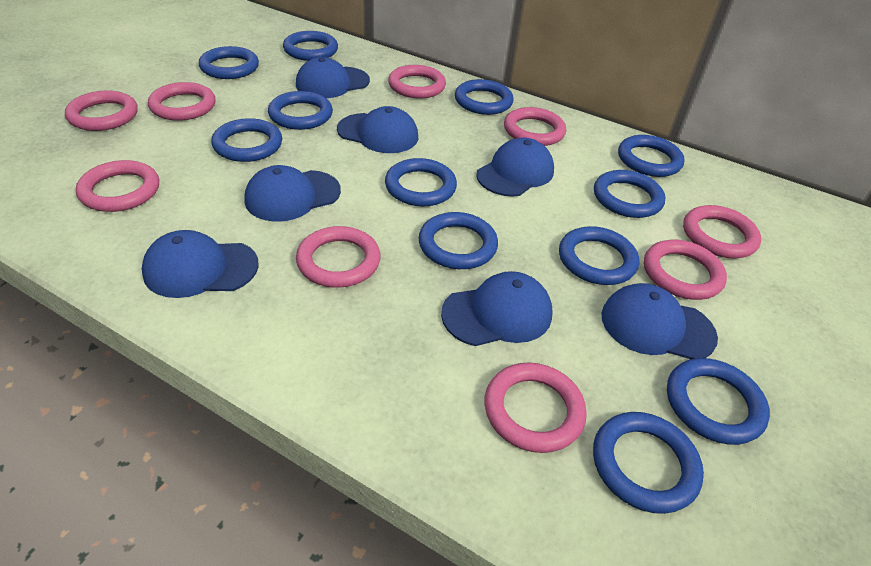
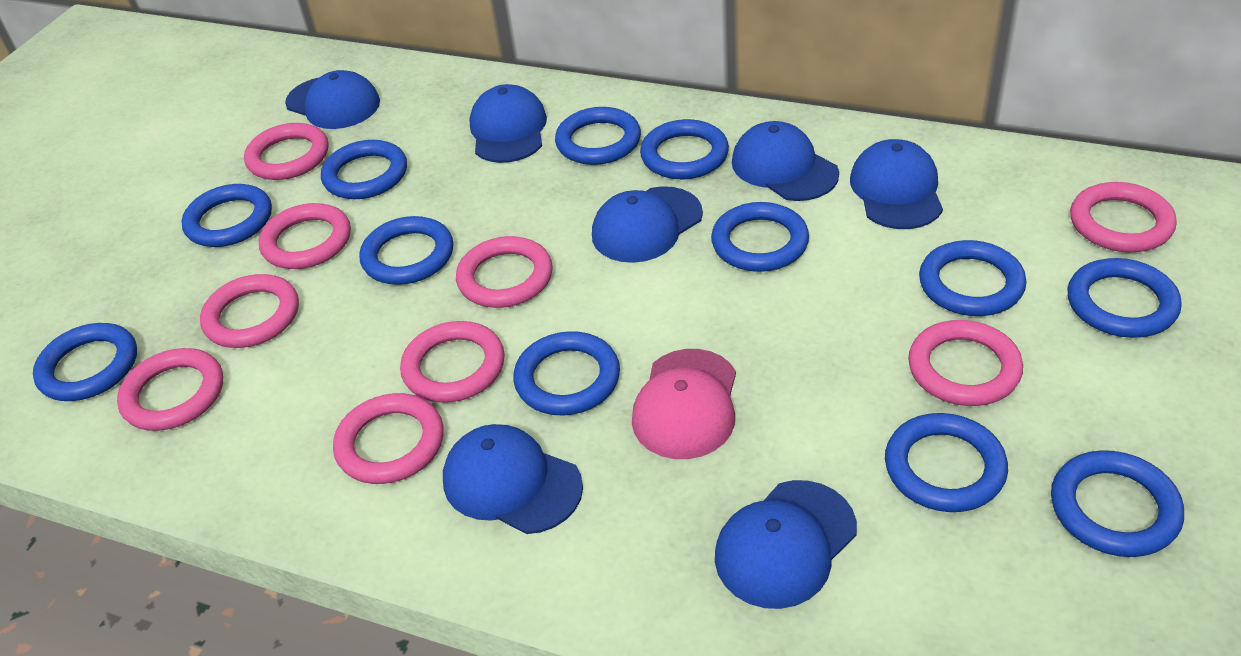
pink cap: none = 0 -> [632,349,736,459] = 1

